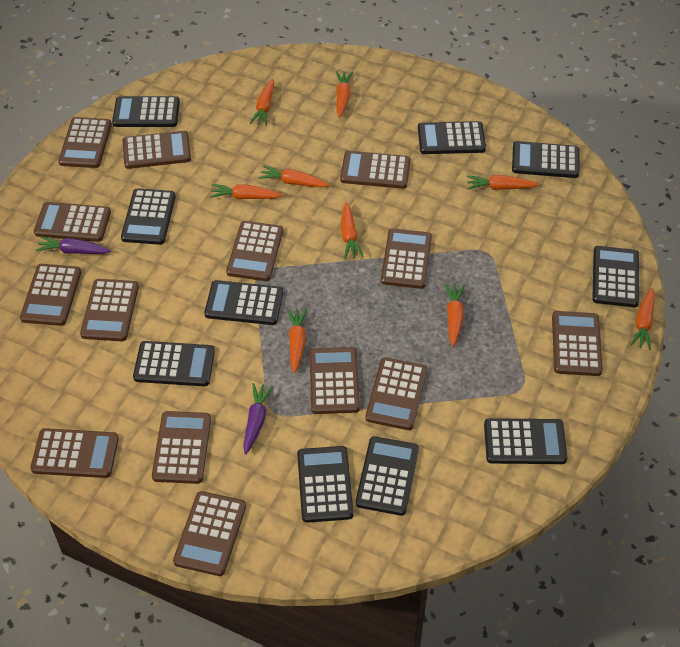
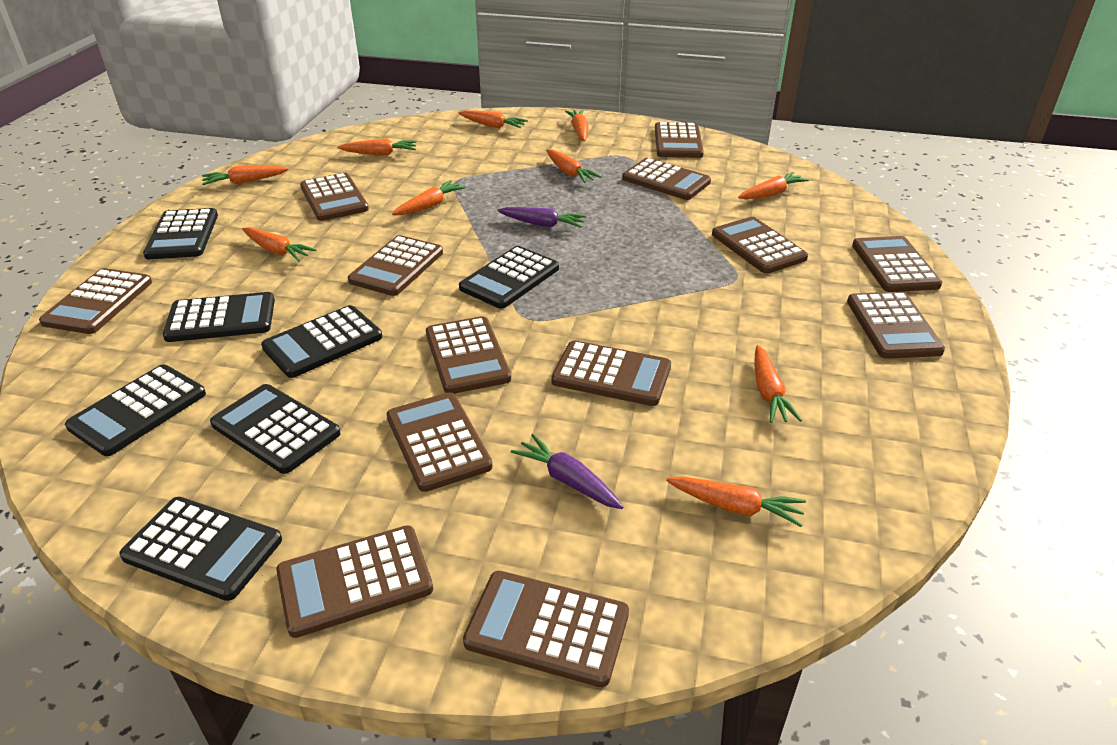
black calculator: [112,96,180,127] [121,188,176,245] [133,341,215,386] [204,280,283,325] [297,446,354,523] [356,436,419,516] [418,121,486,154] [484,418,567,464] [512,141,580,178] [592,246,639,307] = 10 -> [65,364,206,456] [119,497,282,601] [143,208,218,259] [163,292,275,342] [210,384,341,474] [261,305,382,378] [459,246,559,309] = 7
brown calculator: [20,264,81,326] [30,428,119,478] [34,202,111,242] [59,117,112,168] [80,279,139,341] [123,131,191,169] [152,411,211,484] [173,491,246,576] [226,221,283,281] [309,347,360,414] [340,151,410,189] [365,358,427,430] [381,228,432,289] [552,311,603,376] = 14 -> [39,268,152,334] [276,525,433,638] [300,173,369,221] [348,235,443,296] [387,392,492,492] [426,316,511,394] [463,571,629,687] [551,340,671,406] [622,158,711,200] [655,122,704,158] [712,217,808,274] [847,292,945,359] [852,236,942,292] = 13
orange carrot: [210,184,283,199] [250,79,274,126] [258,165,330,187] [287,309,307,373] [336,71,353,118] [341,202,364,259] [444,284,465,347] [467,175,539,190] [630,288,655,350] = 9 -> [202,165,289,185] [242,227,316,261] [337,138,417,155] [392,180,466,215] [459,110,528,128] [546,149,602,183] [565,110,588,141] [666,476,806,527] [738,172,809,199] [754,345,802,423] = 10

